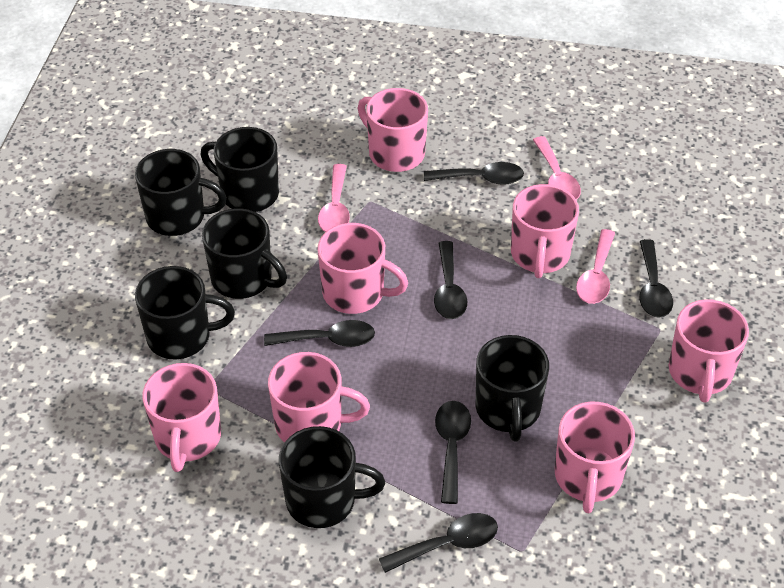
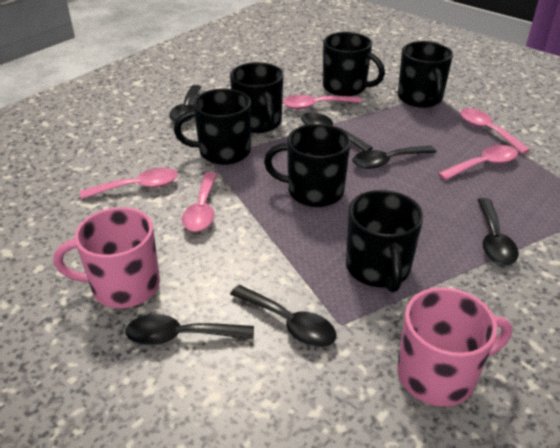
pink mug: [142,363,221,472] [268,352,370,442] [318,223,408,314] [358,88,428,172] [511,184,579,278] [555,402,635,513] [669,299,749,403] = 7 -> [53,207,160,308] [397,287,512,407] = 2
pink spoon: [318,164,350,232] [533,136,581,200] [576,229,615,304] = 3 -> [80,168,178,199] [182,172,217,232] [283,95,362,109] [438,145,518,180] [460,108,530,154] = 5

